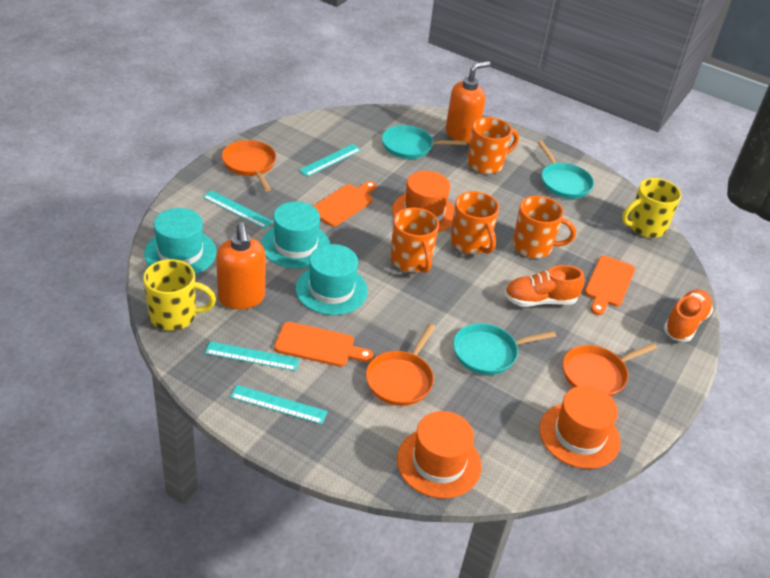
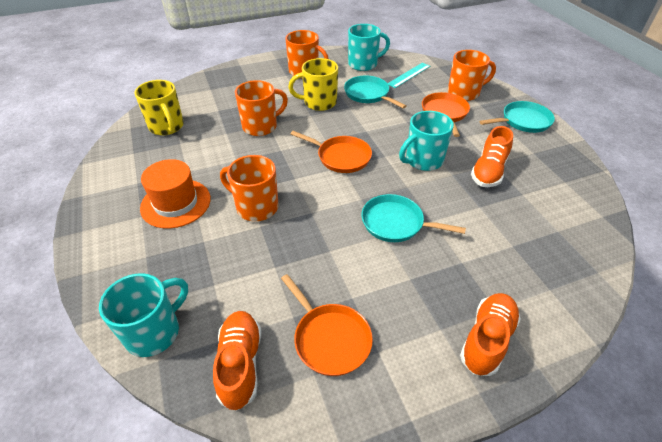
orange cutting board: [274,322,373,367] [313,181,377,227] [585,256,635,315] = 3 -> none = 0
orange hat: [392,171,454,232] [397,411,481,499] [539,386,620,469] = 3 -> [140,159,211,229] = 1
orange shoe: [504,265,585,307] [663,290,713,342] = 2 -> [213,311,261,411] [460,293,521,376] [471,126,513,187] = 3
orange soap dispenser: [216,222,265,309] [446,61,490,143] = 2 -> none = 0
turquoise hat: [144,208,216,274] [261,201,330,269] [296,244,368,315] = 3 -> none = 0
turquoise mug: none = 0 -> [99,273,188,357] [348,24,390,71] [399,111,454,171] = 3
turquoise ruler: [203,190,274,229] [205,341,300,371] [230,385,328,424] [299,144,361,177] = 4 -> [388,63,430,88] = 1

